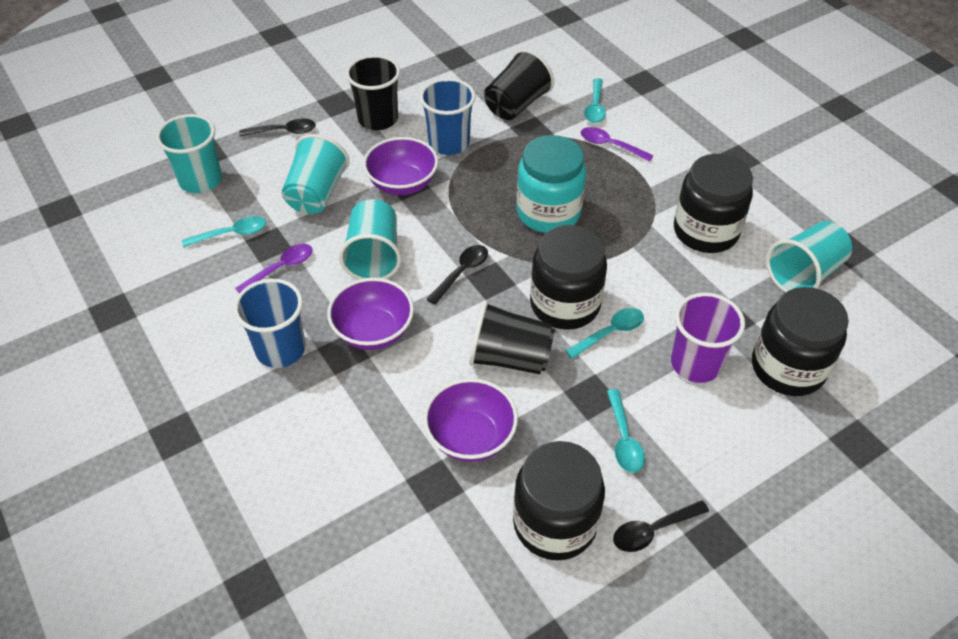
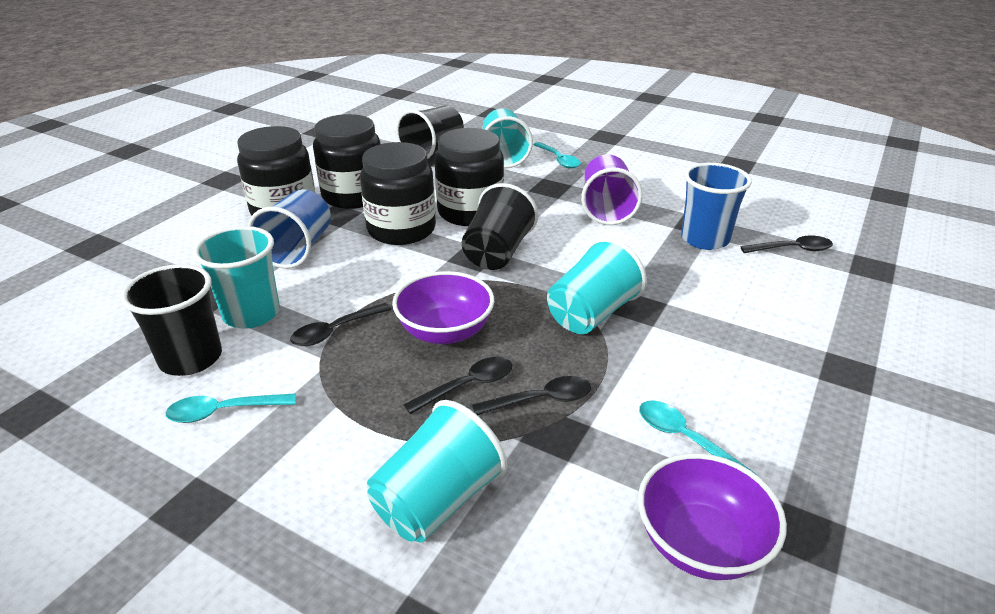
black spoon: [239,119,316,137] [427,245,488,305] [613,500,709,552] = 3 -> [290,303,391,346] [403,357,512,414] [472,376,591,415] [741,236,833,253] = 4
purple bowl: [327,278,414,350] [363,137,438,195] [423,378,518,462] = 3 -> [392,271,494,344] [638,453,787,580] = 2
purple spoon: [235,244,313,293] [581,127,654,161] = 2 -> none = 0
turquoise jar: [516,135,586,233] = 1 -> none = 0
turquoise spoon: [182,216,266,247] [565,308,644,359] [584,78,606,123] [607,389,645,473] = 4 -> [165,393,296,423] [533,142,581,169] [639,400,757,475] = 3

